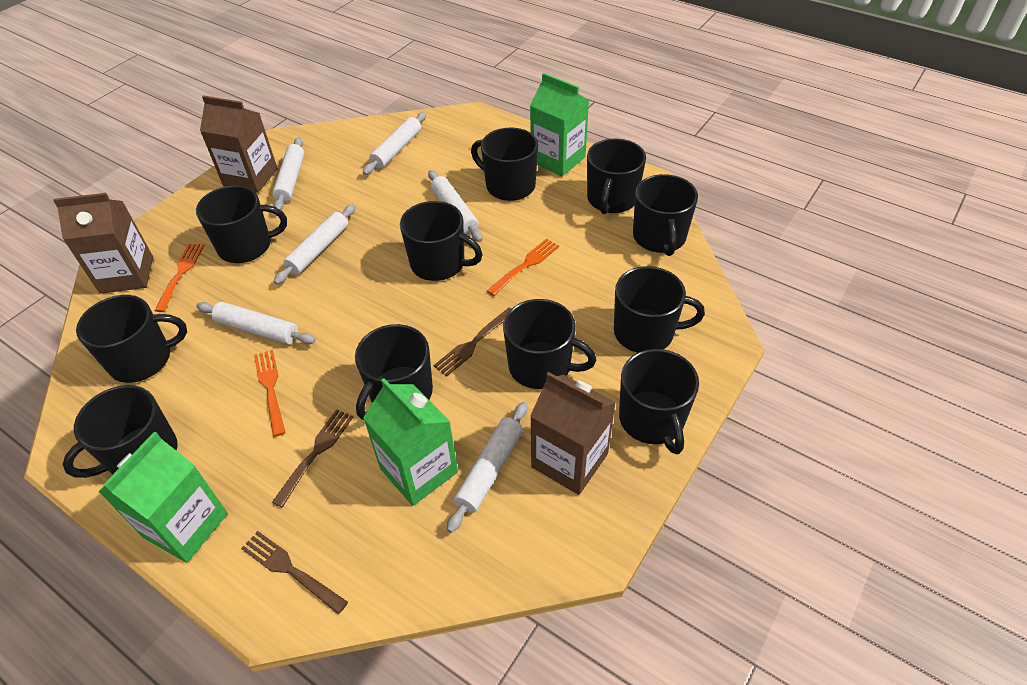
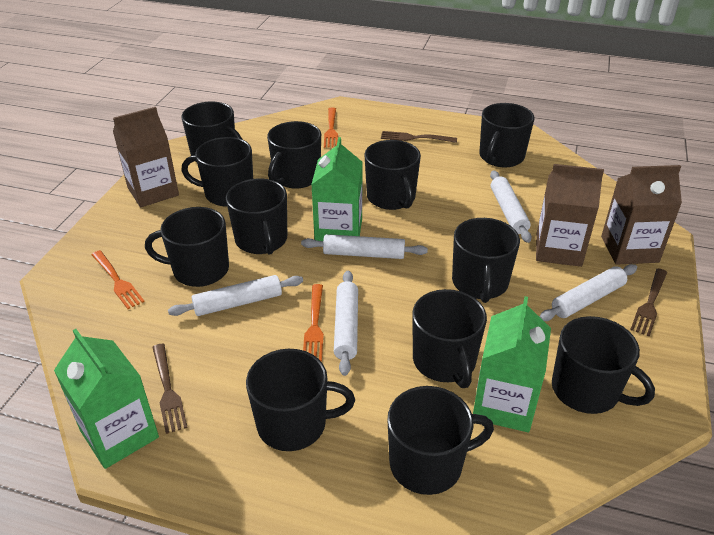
black mug: [62,385,178,478] [76,295,187,383] [196,185,287,263] [355,324,433,420] [400,201,483,281] [471,128,538,201] [503,299,596,389] [587,139,646,214] [614,266,705,353] [619,349,699,454] [633,174,698,256] = 11 -> [145,207,229,287] [181,137,253,207] [182,102,243,162] [226,179,287,255] [246,349,355,451] [267,121,321,189] [364,140,421,210] [387,386,494,495] [412,289,487,388] [452,218,520,303] [479,103,534,167] [552,316,655,414] = 12
white rolling pin: [196,302,316,344] [272,137,305,210] [274,204,356,284] [363,112,426,175] [428,170,482,242] [447,402,528,533] = 6 -> [168,275,303,316] [301,234,428,259] [334,271,358,376] [490,170,532,243] [539,264,637,321] = 5

